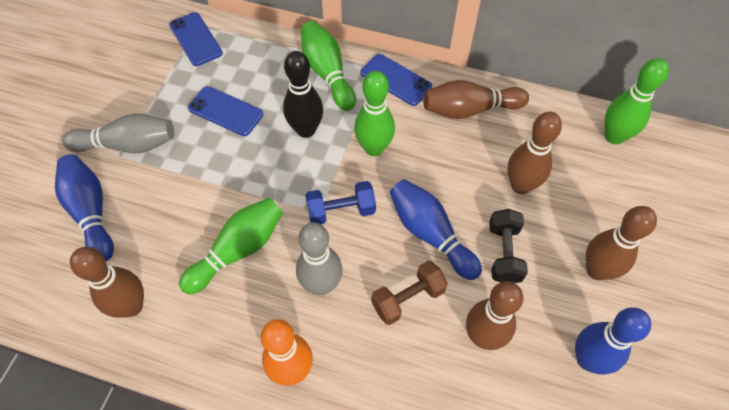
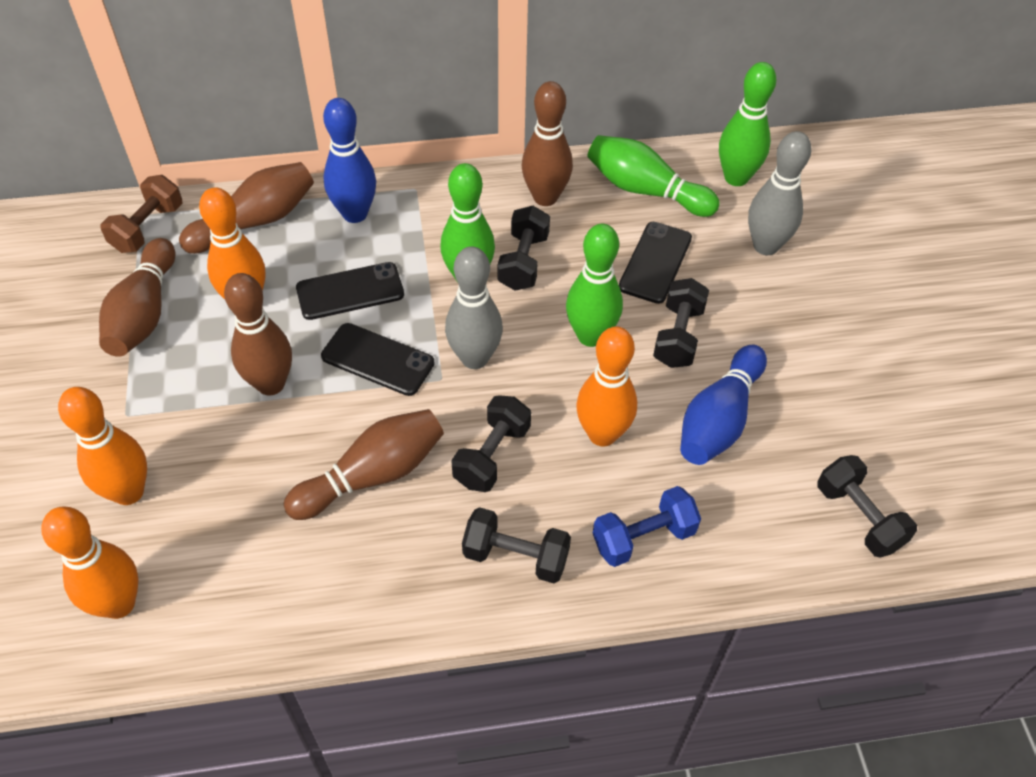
black bowling pin: [283,51,323,138] = 1 -> none = 0
black dumbbell: [489,209,528,283] = 1 -> [451,396,531,492] [462,507,571,583] [497,206,550,291] [653,278,709,368] [817,455,917,558] = 5
black phone: none = 0 -> [296,262,404,320] [321,323,435,396] [619,222,692,304] = 3
blue bowling pin: [55,154,114,261] [390,179,482,280] [575,307,651,375] = 3 -> [323,98,376,223] [680,345,767,465] = 2
blue phone: [169,12,223,66] [188,86,263,136] [360,54,432,106] = 3 -> none = 0
orange bowling pin: [261,319,313,386] = 1 -> [41,506,139,619] [58,387,147,505] [199,187,265,299] [576,326,637,446] = 4

